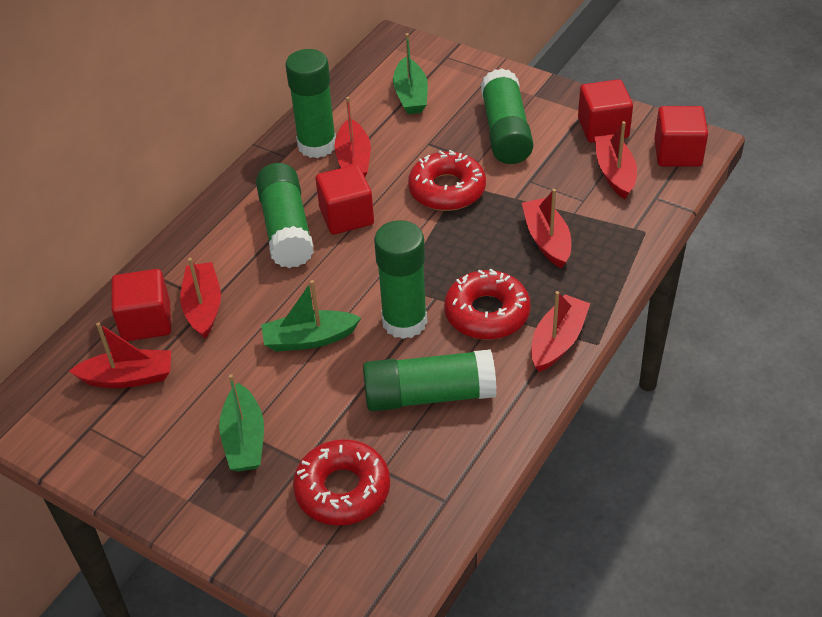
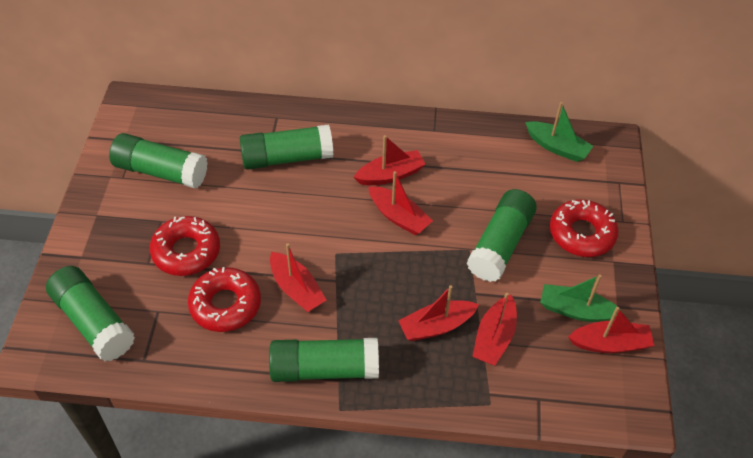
green boat: [219,374,264,472] [261,280,361,352] [393,33,428,114] = 3 -> [525,102,593,162] [540,274,624,322] = 2
red cube: [112,269,171,341] [316,165,374,234] [578,79,633,143] [654,106,708,167] = 4 -> none = 0

